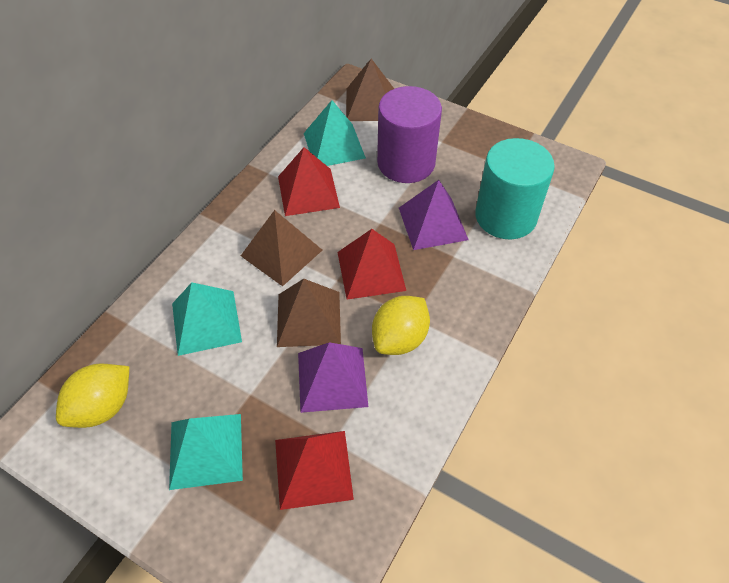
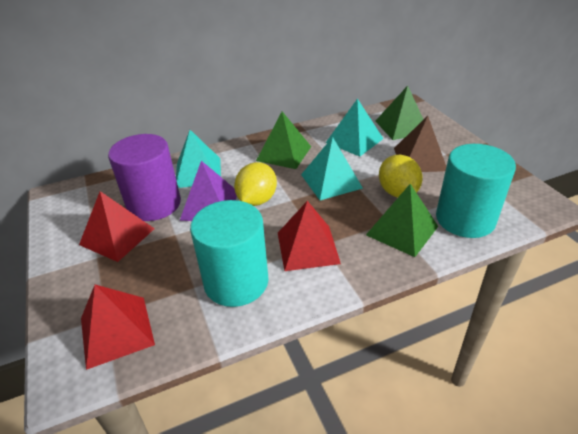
brown pyramid: [241,210,322,286] [277,279,341,347] [346,59,394,121] = 3 -> [394,116,446,172] = 1
green pyramid: none = 0 -> [256,112,311,169] [366,184,438,257] [376,86,424,140] = 3
purple pyramid: [298,342,368,413] [399,180,468,250] = 2 -> [180,161,237,221] = 1
turquoise cylinder: [475,138,555,239] = 1 -> [190,200,269,307] [436,144,516,238] = 2

